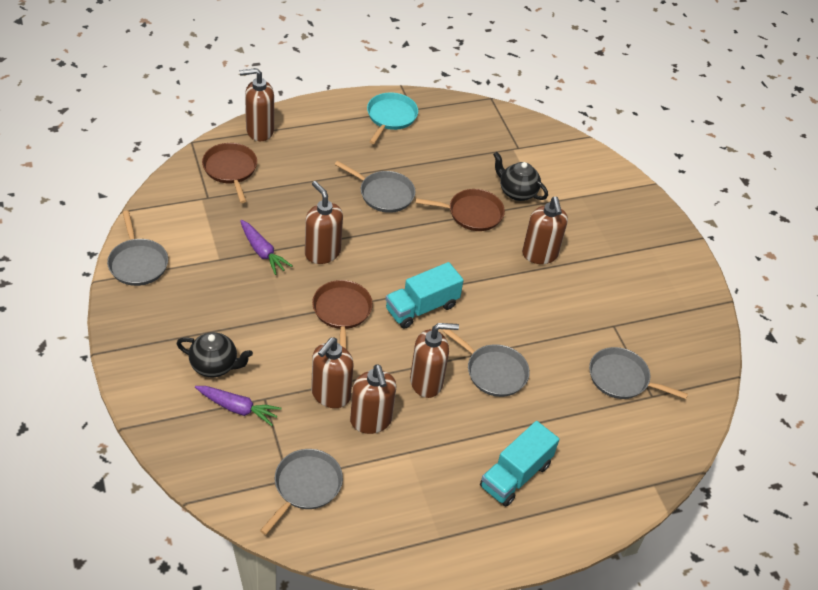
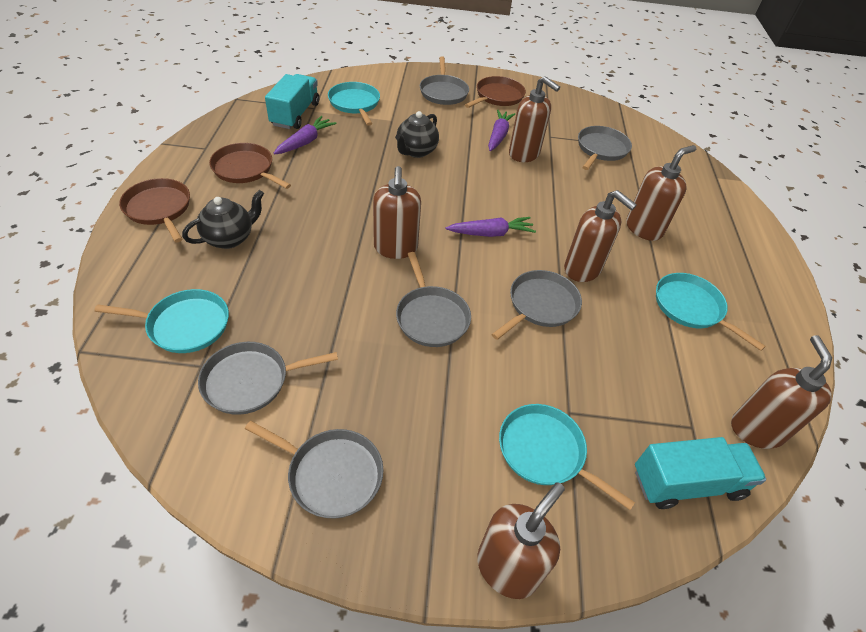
grey pan: [107,210,168,286] [260,449,343,535] [335,161,415,213] [443,329,530,397] [589,347,688,399] = 5 -> [198,342,338,415] [245,421,384,519] [396,252,471,347] [420,56,469,105] [492,270,582,340] [578,126,632,170] = 6
purple carrot: [195,386,282,426] [240,220,293,275] = 2 -> [274,116,337,154] [446,217,536,237] [488,110,515,151] = 3
turquoise pan: [367,93,418,144] = 1 -> [94,289,229,353] [328,82,380,126] [499,404,635,510] [656,273,766,351] = 4

